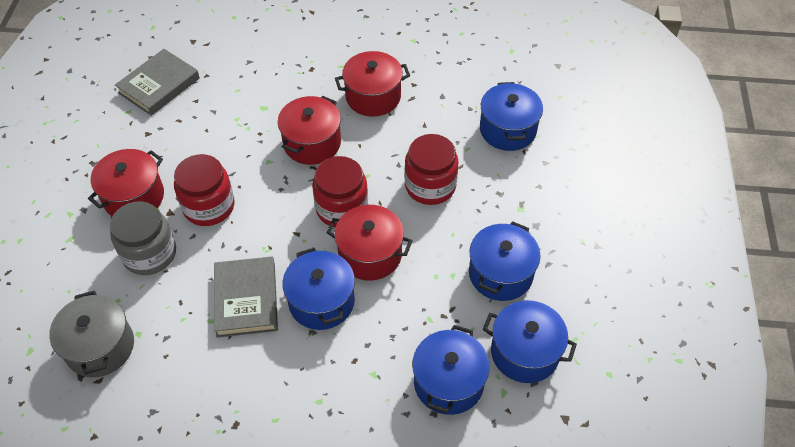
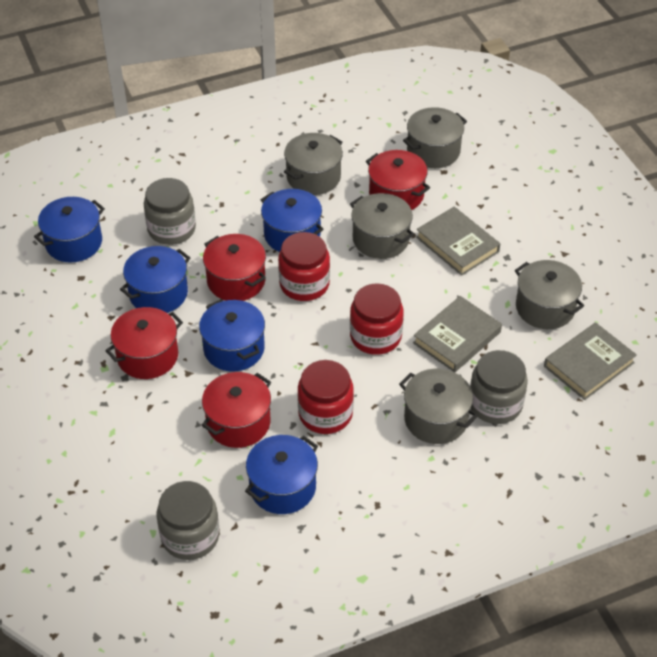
grey book: [115,49,200,116] [214,257,278,338] = 2 -> [413,296,502,372] [416,207,500,276] [544,322,637,400] = 3
grey jar: [110,201,176,275] = 1 -> [144,178,196,245] [157,481,219,560] [470,350,528,424] = 3
grey pot: [49,291,134,377] = 1 -> [284,133,343,195] [350,193,414,259] [399,369,478,444] [403,107,467,168] [515,260,584,329] = 5

